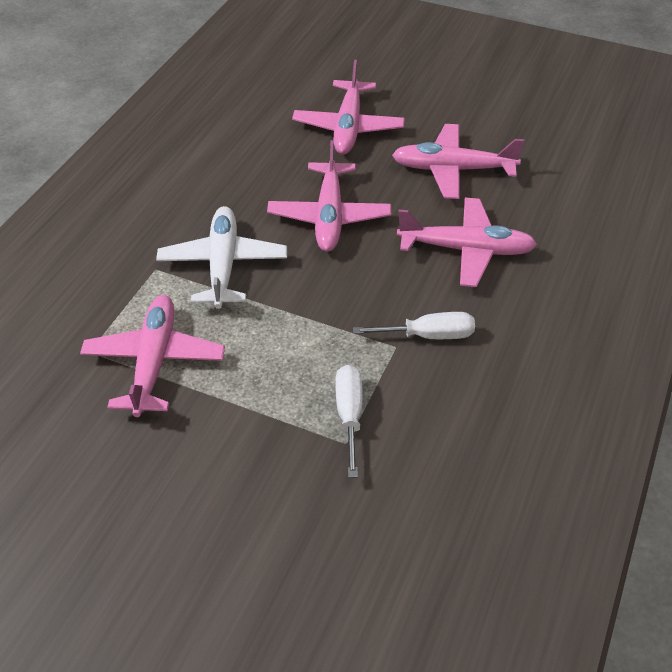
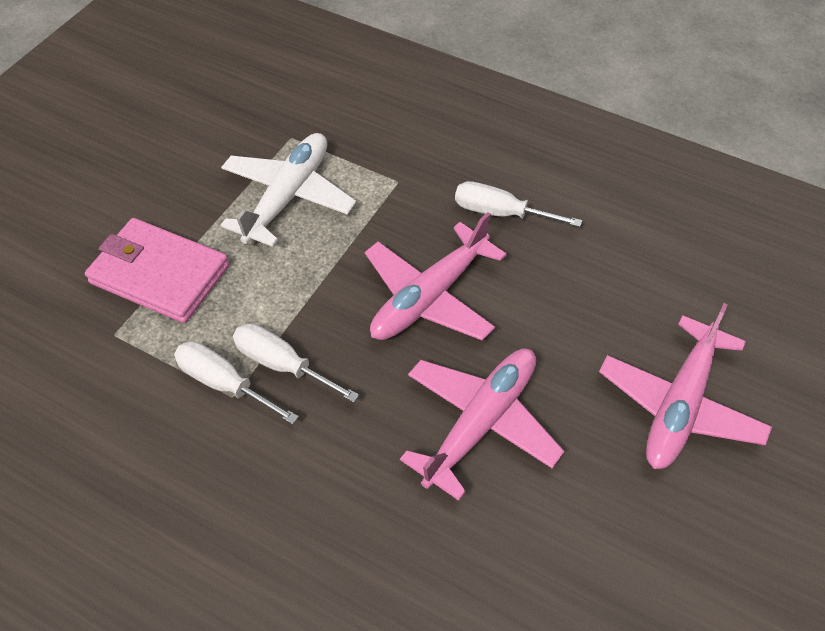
pink plane: [80,295,225,417] [267,140,391,252] [292,60,405,155] [392,124,524,199] [397,198,537,287] = 5 -> [365,212,507,340] [400,349,564,501] [599,303,772,469] = 3
pink wallet: none = 0 -> [85,218,229,323] = 1
white screwdriver: [335,365,363,478] [353,312,475,339] = 2 -> [174,341,299,425] [233,323,359,403] [455,181,582,227] = 3

